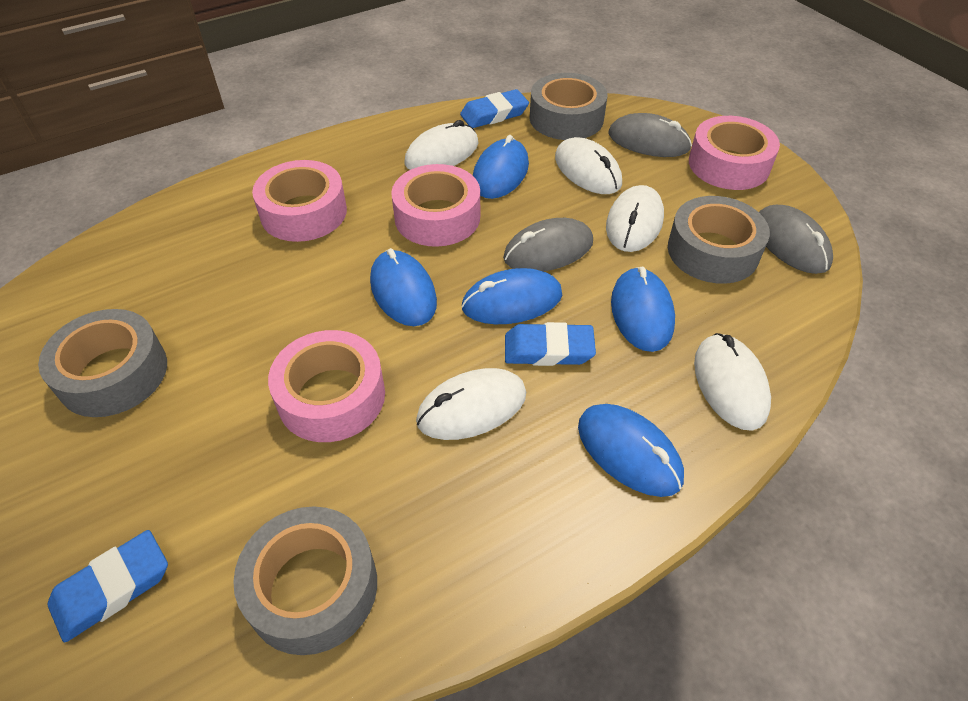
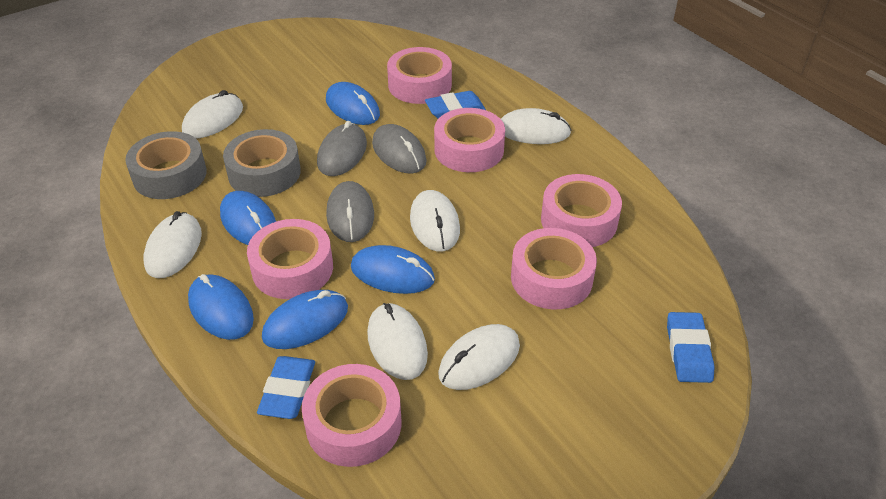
grey tape: [38,309,167,417] [233,506,377,655] [529,73,608,140] [668,196,770,284] = 4 -> [125,131,207,199] [223,129,301,197] = 2
pink tape: [252,160,347,242] [268,330,385,442] [391,164,480,247] [689,116,780,190] = 4 -> [247,219,333,299] [302,364,401,467] [387,47,452,104] [434,108,505,172] [511,228,597,309] [541,174,622,247] = 6
white mouse: [405,120,478,170] [416,368,526,440] [555,137,622,194] [606,185,664,252] [694,333,771,431] = 5 -> [144,211,202,278] [182,90,243,139] [367,303,428,380] [410,190,460,252] [438,324,520,390] [501,108,571,144] = 6

